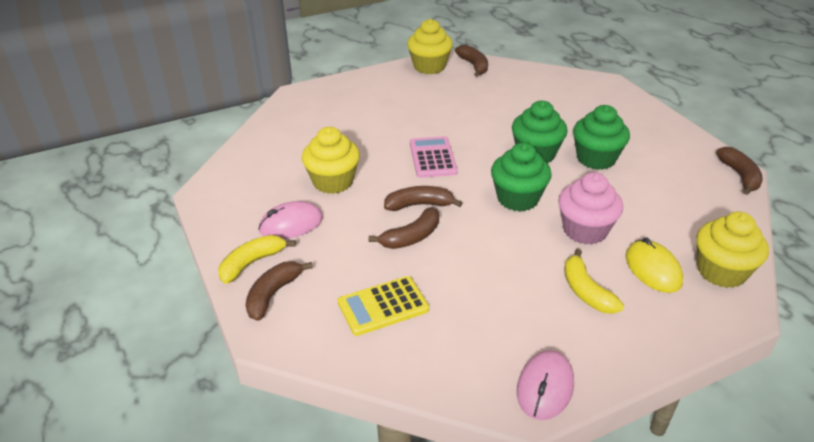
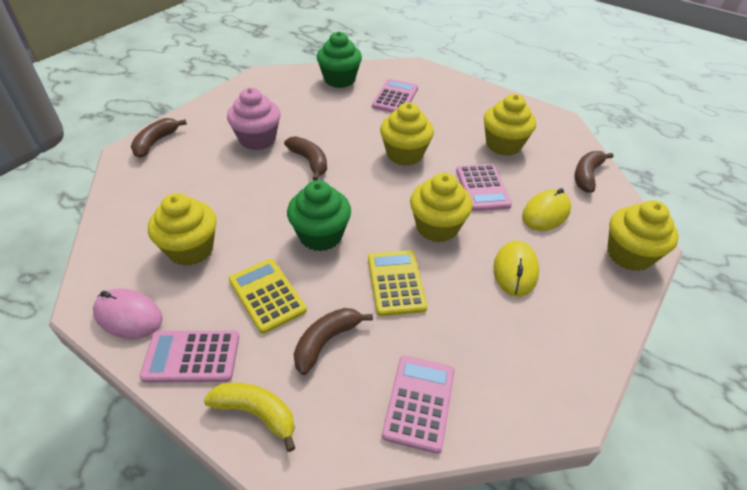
brown banana: [245,261,313,321] [368,207,439,249] [384,186,462,211] [455,45,488,77] [716,147,762,195] = 5 -> [131,118,187,158] [284,136,327,181] [293,308,373,375] [575,151,614,193] = 4
green cupcake: [491,143,552,212] [512,101,567,164] [573,105,630,170] = 3 -> [287,180,351,251] [317,31,362,88] = 2
pink calculator: [410,136,458,178] = 1 -> [140,331,239,383] [372,79,418,112] [382,356,455,454] [456,164,512,211] = 4
pink mouse: [258,201,323,239] [517,350,574,420] = 2 -> [93,288,163,339] = 1
yellow banana: [218,235,296,284] [564,249,624,314] = 2 -> [204,383,295,452] = 1
yellow calculator: [338,276,429,336] = 1 -> [229,259,307,334] [368,250,427,316] = 2
yellow cupcake: [302,127,360,194] [407,19,453,74] [696,212,769,288] = 3 -> [148,193,216,266] [380,103,434,166] [410,173,473,242] [484,94,536,156] [607,200,679,271] = 5
yellow mouse: [626,237,683,293] = 1 -> [494,241,539,296] [522,188,571,231] = 2

